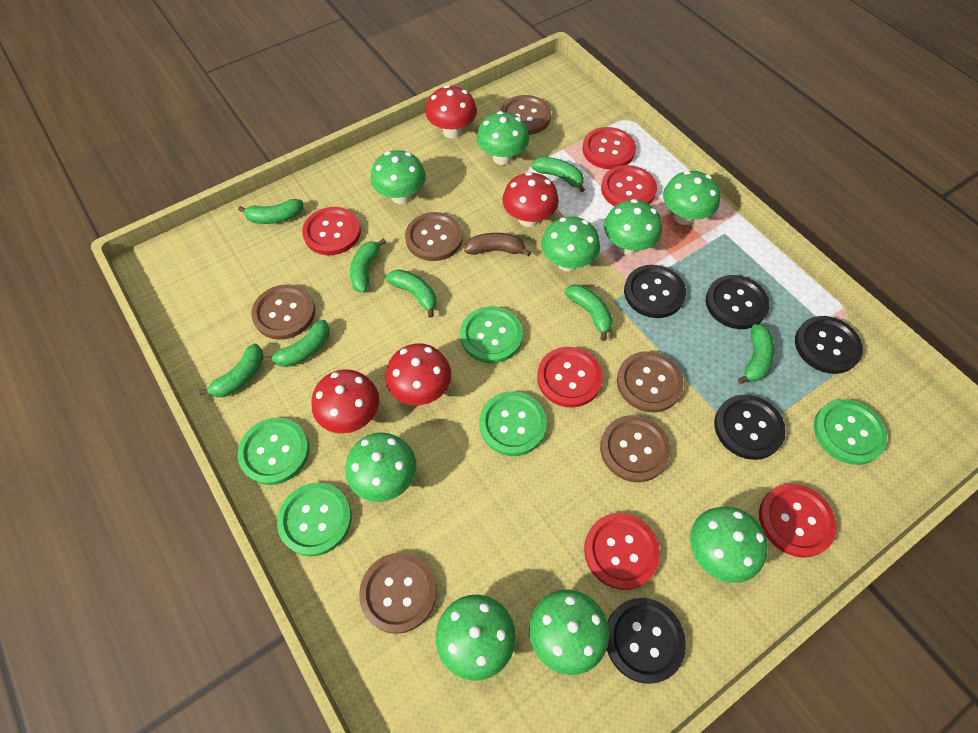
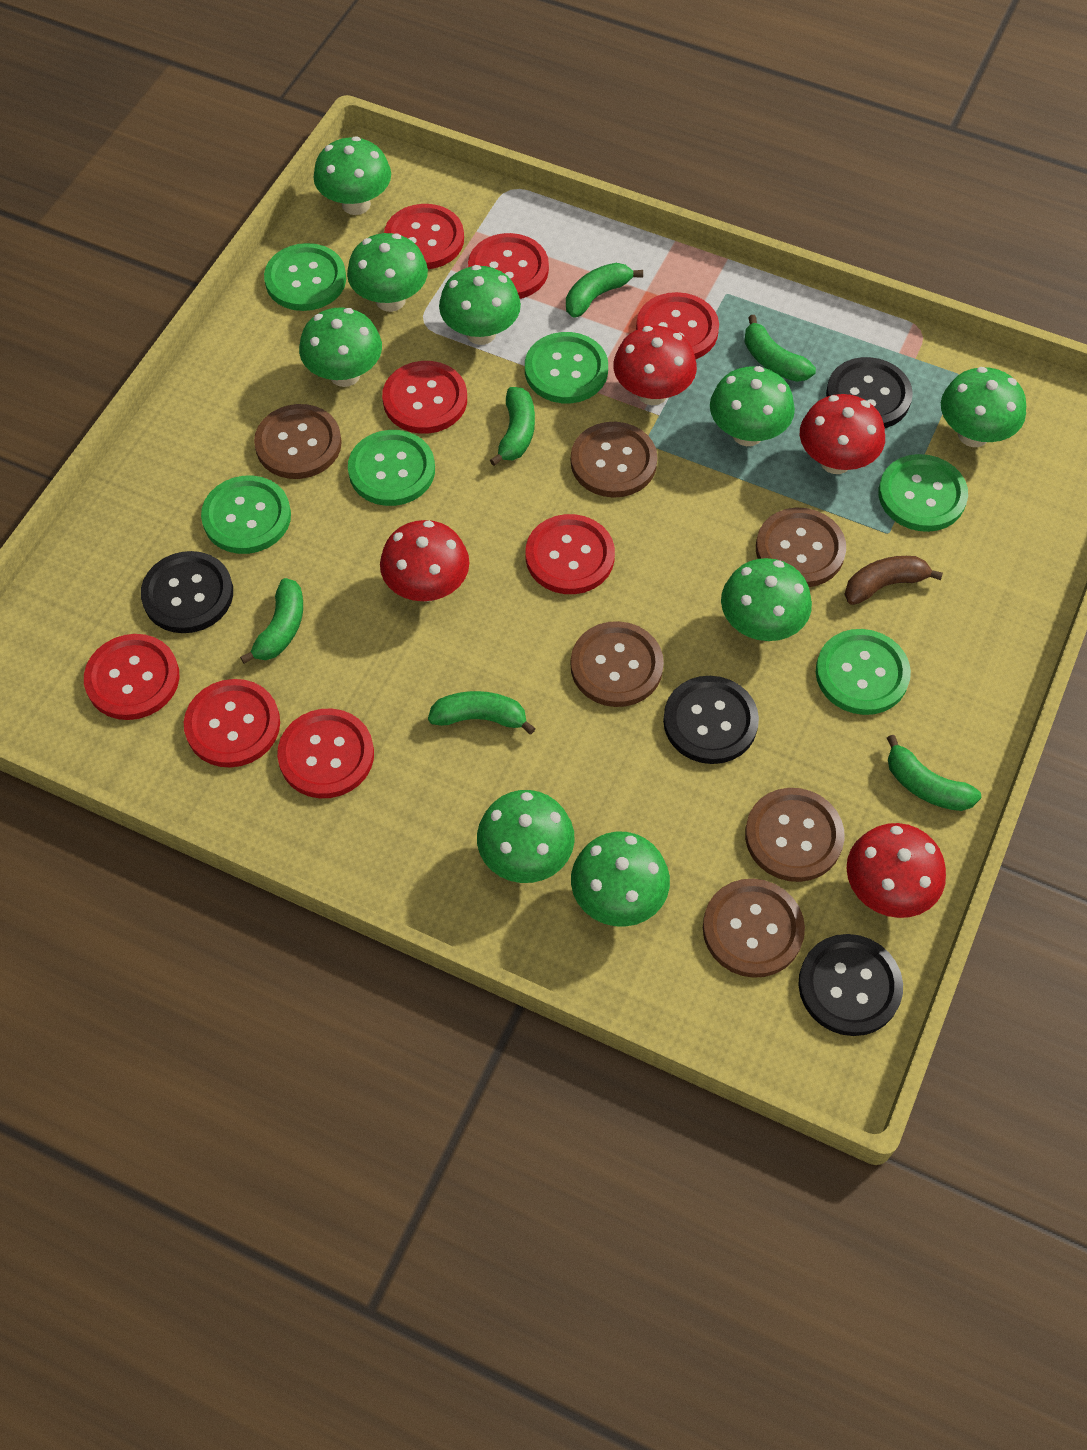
black button: [607,598,686,684] [624,265,686,318] [706,275,769,329] [714,395,786,460] [795,316,863,374] = 5 -> [141,551,233,633] [663,676,759,764] [798,934,903,1036] [826,357,913,428] = 4
green banana: [199,344,264,397] [238,199,303,224] [264,320,330,367] [350,238,386,293] [386,269,437,318] [531,157,585,192] [565,285,613,341] [738,324,774,384] = 8 -> [240,578,303,664] [428,691,536,734] [490,387,535,466] [566,263,643,318] [745,315,816,382] [887,735,981,811] = 6
green button: [238,418,309,485] [277,482,352,556] [460,306,523,363] [479,391,547,456] [814,399,887,465] = 5 -> [201,476,291,554] [264,243,346,311] [348,430,435,506] [525,332,608,403] [816,629,911,715] [878,454,968,532] = 6
red button: [302,207,361,255] [537,347,603,407] [582,127,636,169] [584,513,660,590] [601,165,657,206] [759,484,837,558] = 6 -> [84,634,179,720] [184,679,280,767] [277,709,374,798] [382,361,467,434] [384,204,464,269] [468,233,549,299] [525,514,615,594] [636,292,719,360] = 8

